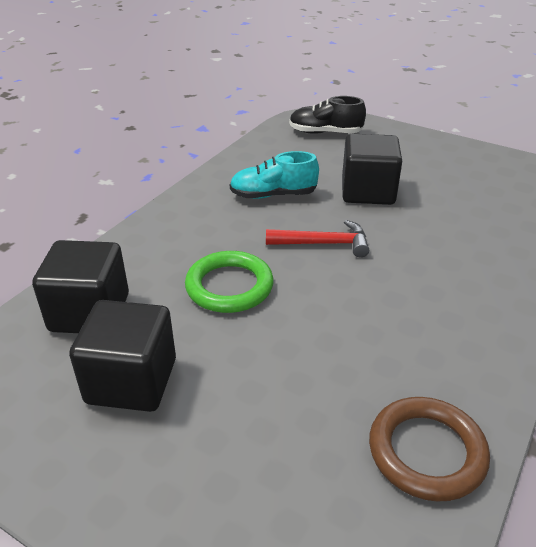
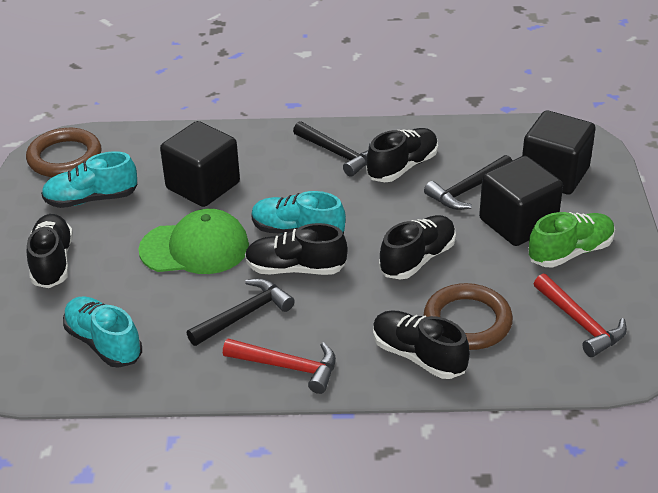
black hammer: none = 0 -> [187,278,295,346] [293,121,371,177] [424,155,513,210] = 3
black shoe: [289,96,366,134] = 1 -> [27,214,73,288] [245,223,348,275] [366,128,438,182] [373,310,470,379] [379,215,456,280] = 5
brown ring: [369,397,490,501] = 1 -> [26,128,102,177] [424,283,513,350] = 2
green cap: none = 0 -> [138,209,249,274] = 1
green ring: [185,251,274,313] = 1 -> none = 0
green shoe: none = 0 -> [528,212,615,268] = 1
red hammer: [266,220,369,257] = 1 -> [223,338,336,394] [534,274,627,357] = 2
turquoise shoe: [230,151,319,199] = 1 -> [41,151,137,208] [63,296,142,368] [252,191,346,234] = 3

